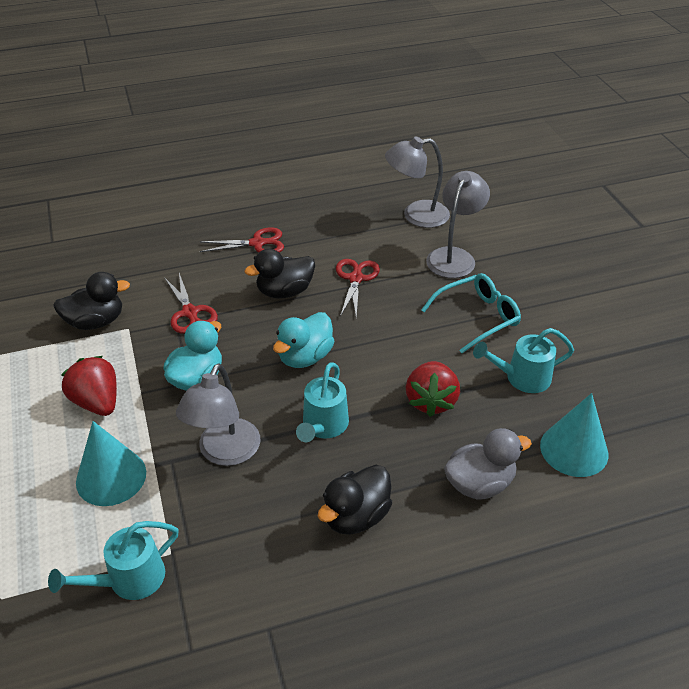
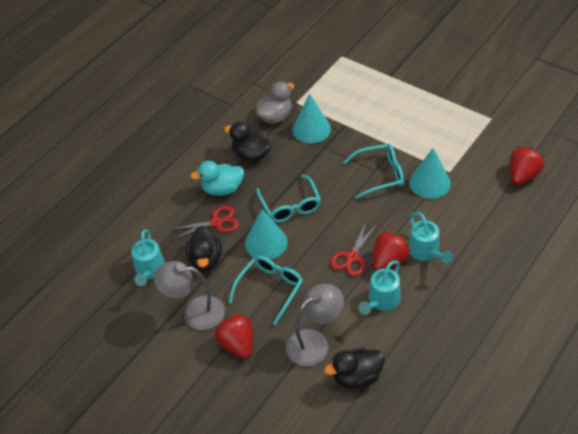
grey lamp: [176,363,260,466] [385,136,450,228] [426,171,490,278] = 3 -> [154,261,225,330] [286,284,344,366] = 2
red scissors: [164,273,218,333] [199,227,284,253] [336,259,380,318] = 3 -> [170,206,239,239] [330,222,376,276] = 2
red strawberry: [61,356,117,416] [406,361,460,417] = 2 -> [215,313,253,359] [373,230,411,271] [510,146,544,185] = 3
turquoise cone: [76,421,146,506] [540,393,608,477] = 2 -> [245,209,288,260] [292,94,331,143] [409,148,451,199] = 3
turquoise duck: [164,321,222,391] [273,312,334,368] = 2 -> [190,161,244,196] = 1
turquoise glasses: [421,273,521,353] = 1 -> [228,256,303,325] [256,174,321,223] [343,144,404,199] = 3

